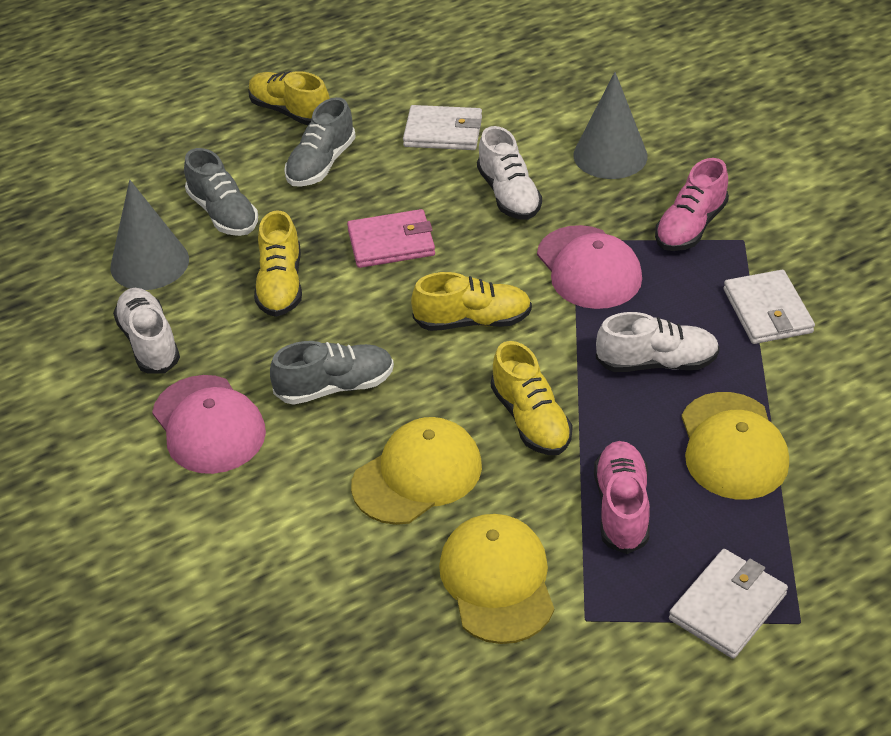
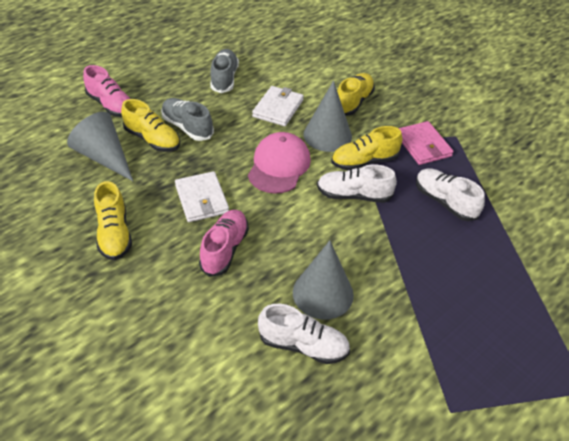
grey cone: [110,180,189,290] [573,72,648,179] = 2 -> [67,112,133,181] [293,240,354,320] [304,81,352,152] = 3
grey shoe: [184,148,258,236] [270,341,394,405] [284,97,356,187] = 3 -> [161,98,214,141] [210,49,239,93] = 2
pink cap: [152,375,266,474] [537,225,642,309] = 2 -> [248,132,311,194] = 1
white wallet: [403,105,482,150] [669,549,788,659] [723,270,815,344] = 3 -> [175,171,229,222] [252,86,304,126] = 2
yellow cap: [351,417,482,525] [439,514,554,644] [681,392,789,499] = 3 -> none = 0

